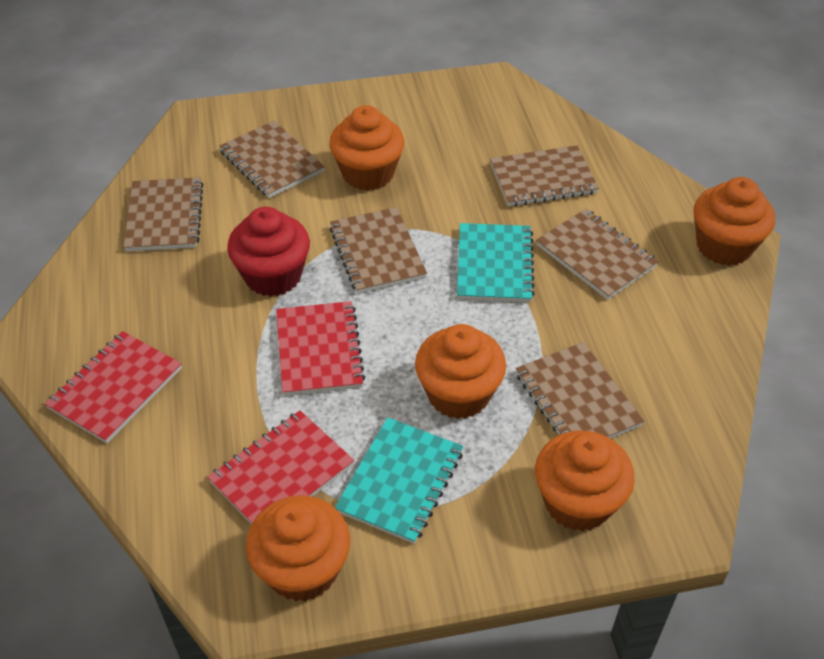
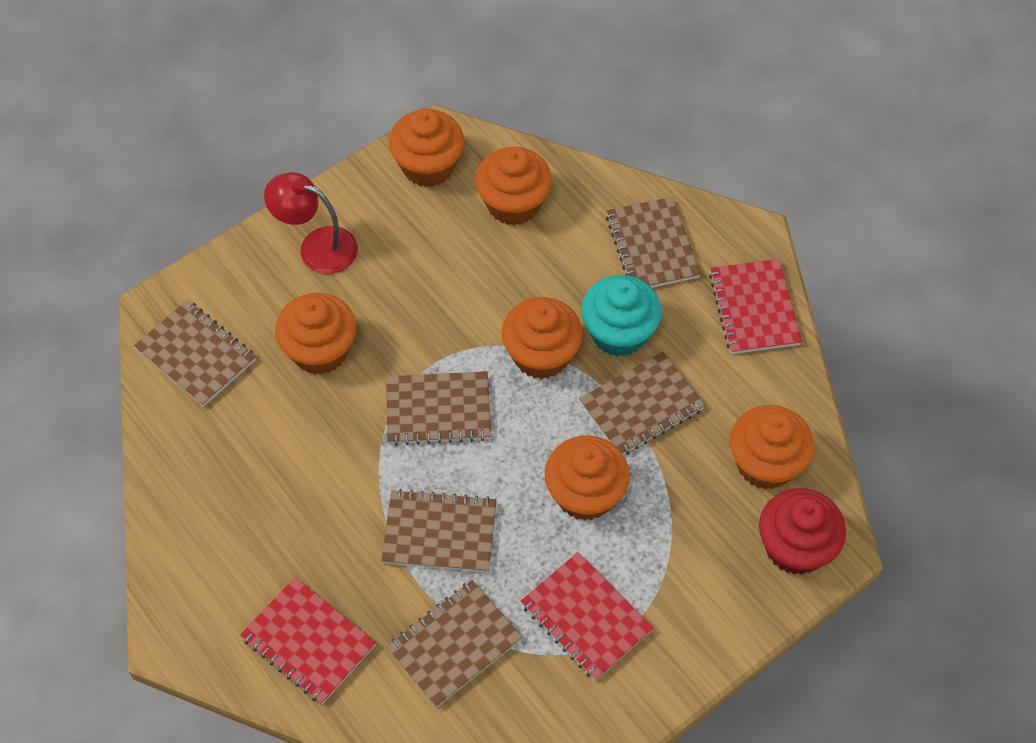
orange cupcake: [246,495,350,601] [329,105,404,191] [415,324,506,419] [535,430,635,531] [693,177,775,266] = 5 -> [275,293,356,375] [389,108,464,187] [475,147,552,225] [502,297,583,379] [545,436,630,521] [730,405,814,490] = 6
red lamp: none = 0 -> [264,172,358,274] = 1
turquoise cupcake: none = 0 -> [581,275,662,357] = 1
turquoise notebook: [335,417,463,544] [457,223,535,302] = 2 -> none = 0

